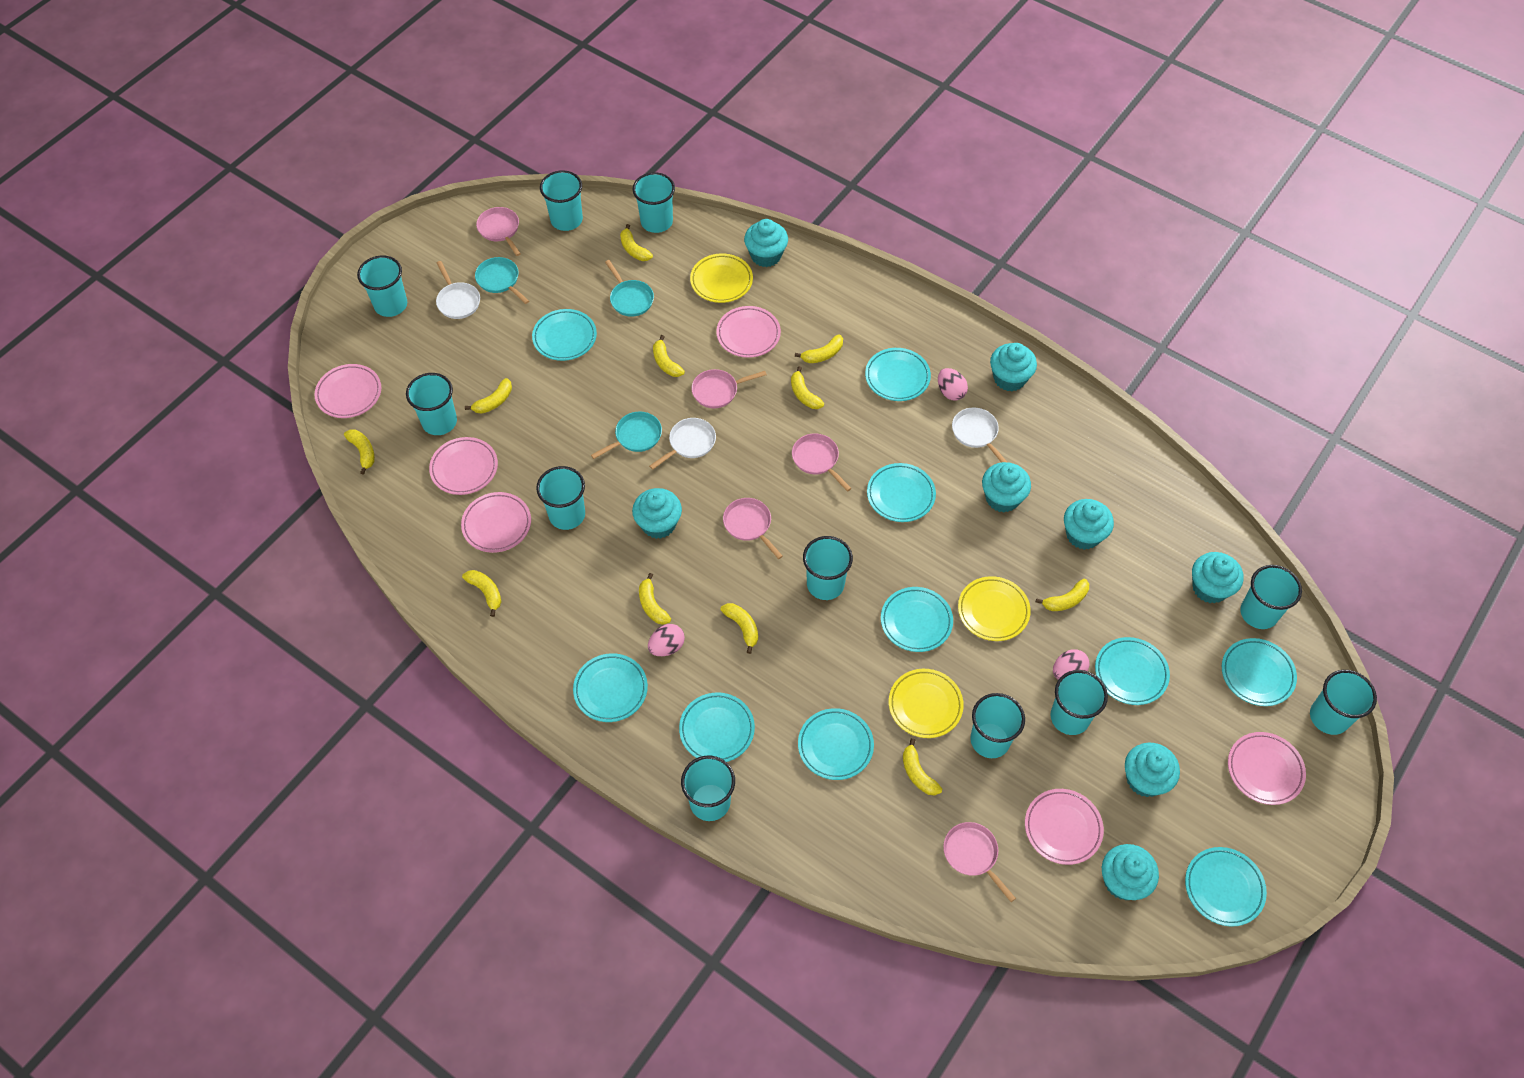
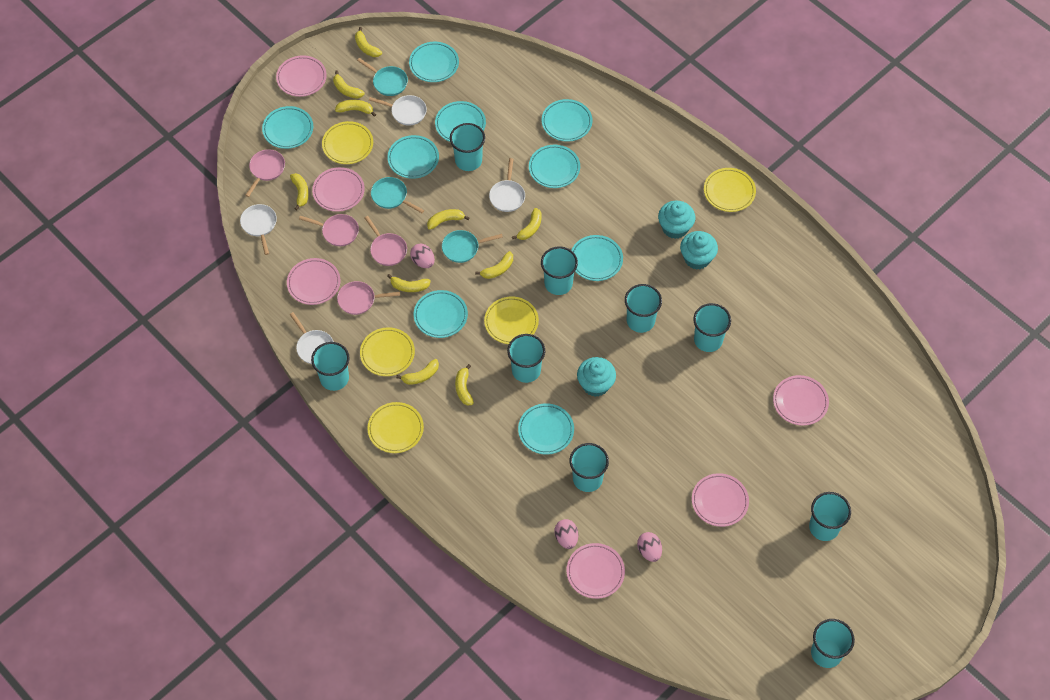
pink pan: [476,207,521,256] [691,369,767,408] [723,498,783,559] [792,434,852,492] [943,822,1016,902] = 5 -> [245,149,285,197] [299,214,359,246] [337,281,400,315] [365,216,407,266] = 4
turquoise cup: [357,255,407,317] [406,373,457,435] [536,466,585,530] [540,170,583,231] [633,172,675,233] [681,756,735,821] [803,536,853,600] [970,693,1025,758] [1051,670,1108,735] [1240,565,1302,629] [1310,670,1377,735] = 11 -> [311,342,350,391] [450,123,485,171] [507,334,545,383] [541,246,578,295] [570,443,609,492] [625,284,662,333] [693,303,731,352] [809,492,851,541] [811,619,855,668] = 9
turquoise cupcake: [632,488,682,539] [744,219,788,267] [982,462,1031,513] [990,343,1037,391] [1064,499,1114,550] [1102,844,1159,900] [1125,743,1180,797] [1192,552,1243,604] = 8 -> [577,357,616,397] [658,201,695,239] [680,231,718,270] = 3
turquoise plate: [532,309,597,361] [573,653,648,722] [679,692,755,762] [798,708,874,780] [865,348,931,401] [867,463,936,522] [881,587,953,652] [1095,637,1170,705] [1185,847,1267,926] [1222,638,1297,706] = 10 -> [262,106,313,149] [387,135,439,179] [409,42,459,82] [414,290,468,338] [435,101,486,142] [518,403,574,455] [529,145,580,188] [542,99,592,142] [571,235,623,281] = 9
white pan: [436,261,480,319] [649,418,716,470] [952,407,1007,463] = 3 -> [240,204,277,255] [290,312,334,364] [369,95,427,126] [489,158,525,212] = 4
yellow banana: [344,430,375,475] [462,570,501,617] [465,378,512,414] [620,224,653,261] [639,573,671,625] [653,335,685,377] [721,603,758,654] [791,366,824,409] [795,334,843,363] [903,738,942,795] [1036,579,1089,611] = 11 -> [290,173,309,210] [333,70,365,99] [335,100,376,117] [355,27,382,57] [387,274,431,292] [396,359,439,385] [427,209,470,230] [455,364,474,406] [475,251,513,279] [512,208,542,240] = 10
yellow plate: [690,253,753,303] [889,669,964,738] [958,576,1031,641] = 3 -> [322,121,373,164] [360,327,415,376] [367,402,424,453] [484,296,539,344] [704,168,756,212] = 5

